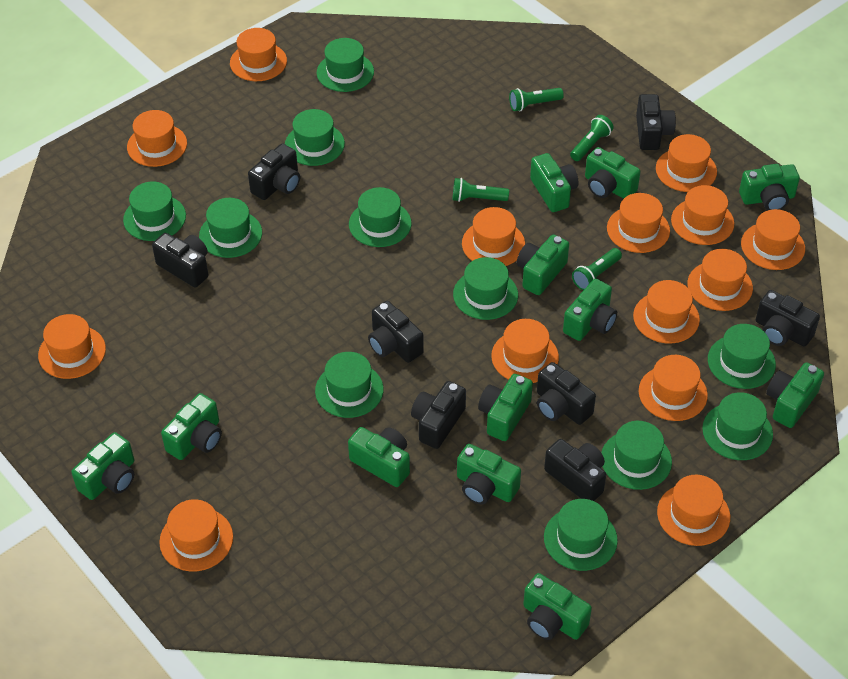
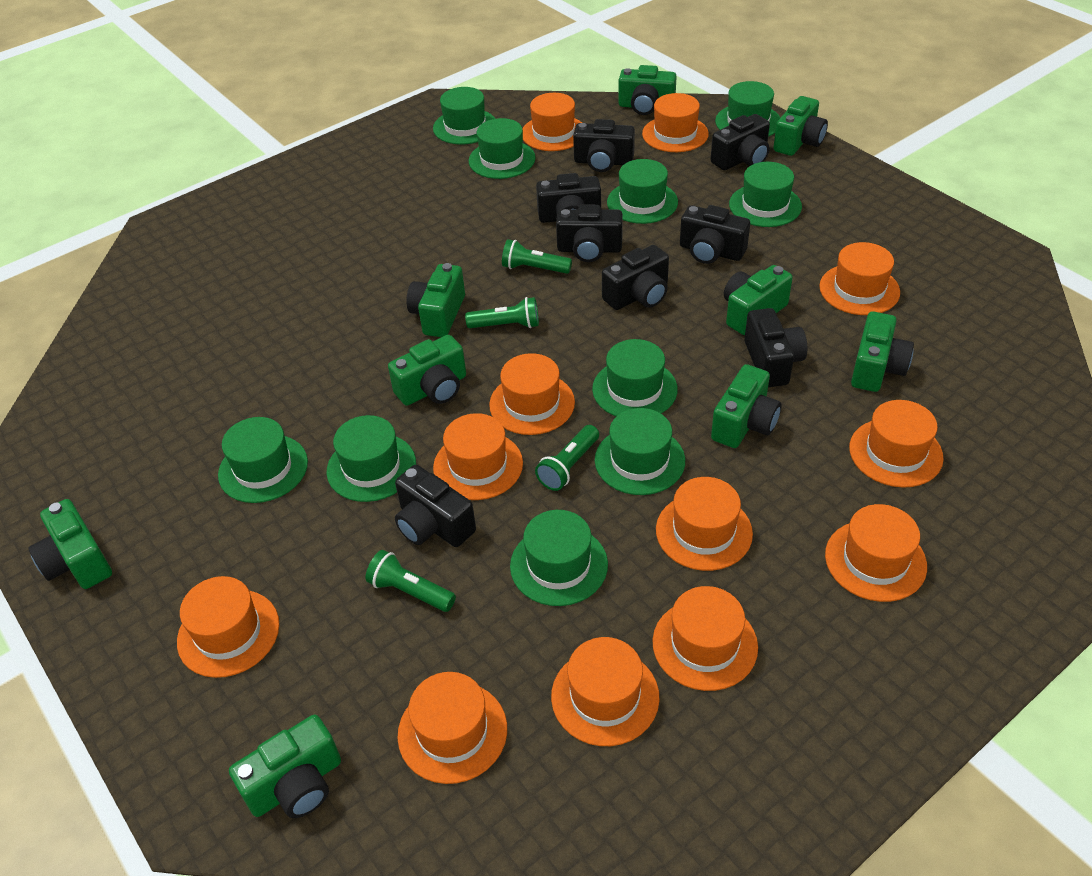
green camera: [71,432,134,500] [161,393,222,460] [348,427,410,487] [457,444,521,504] [478,374,533,441] [517,234,569,295] [523,573,592,640] [530,153,578,212] [563,279,617,341] [585,147,640,199] [739,164,800,210] [766,363,824,428] = 12 -> [28,499,112,589] [229,715,341,818] [388,335,466,406] [406,263,465,337] [618,65,677,115] [711,364,782,448] [724,265,793,335] [773,96,828,156] [851,311,914,392] = 9
green hat: [123,182,186,241] [199,198,262,258] [285,109,345,166] [315,352,384,418] [317,38,374,92] [349,187,412,247] [453,257,518,320] [544,499,618,571] [601,421,672,490] [702,392,773,460] [708,324,776,389] = 11 -> [218,417,308,503] [327,415,416,502] [433,87,495,145] [469,118,536,179] [510,510,608,606] [592,339,678,416] [595,408,685,495] [607,159,678,224] [715,81,780,137] [729,162,802,227] = 10
orange hat: [38,314,106,379] [127,110,187,167] [159,499,233,571] [230,28,287,81] [462,207,525,266] [491,319,559,383] [607,193,670,253] [633,280,700,344] [639,355,708,421] [656,134,717,192] [657,475,730,546] [671,185,734,245] [687,249,753,311] [741,209,805,270] = 14 -> [177,576,279,678] [397,672,507,784] [433,413,523,500] [489,353,575,435] [523,93,582,151] [551,637,660,746] [642,93,709,152] [652,586,758,691] [656,477,753,571] [819,242,900,315] [825,504,927,602] [849,400,944,488] = 12

